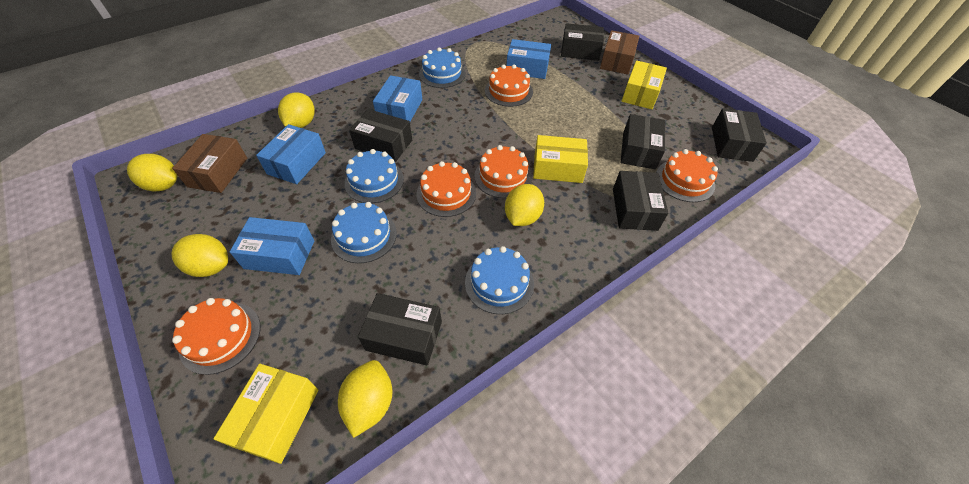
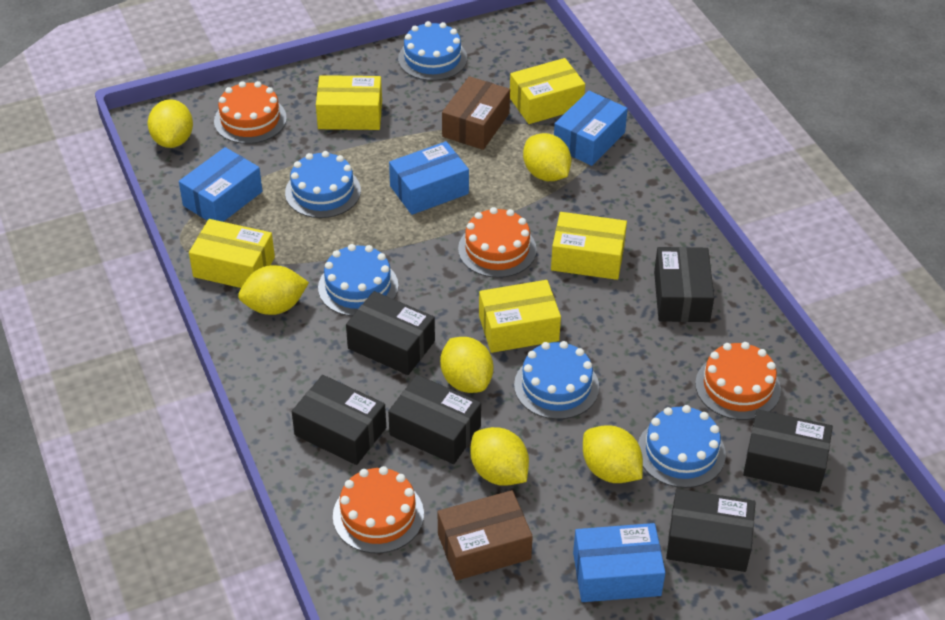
blue cake: [331,202,397,263] [344,149,404,203] [419,47,466,88] [465,246,534,314] = 4 -> [285,151,361,218] [318,244,398,316] [398,21,467,81] [514,341,599,419] [638,405,726,488] = 5
orange cake: [172,298,260,375] [417,161,476,217] [474,145,532,198] [485,64,533,107] [656,149,718,202] = 5 -> [214,81,287,144] [333,466,424,554] [458,207,537,278] [695,342,781,420] = 4
yellow box: [214,364,319,464] [533,135,588,183] [622,60,667,109] = 3 -> [189,219,275,288] [316,75,382,130] [479,280,561,353] [510,58,585,124] [551,212,627,280] = 5
yellow lemon: [127,154,178,191] [171,234,228,277] [278,92,315,128] [338,360,392,438] [505,184,544,226] = 5 -> [148,99,193,148] [238,265,309,315] [440,337,493,393] [470,427,529,486] [523,133,571,181] [583,425,643,483] = 6

